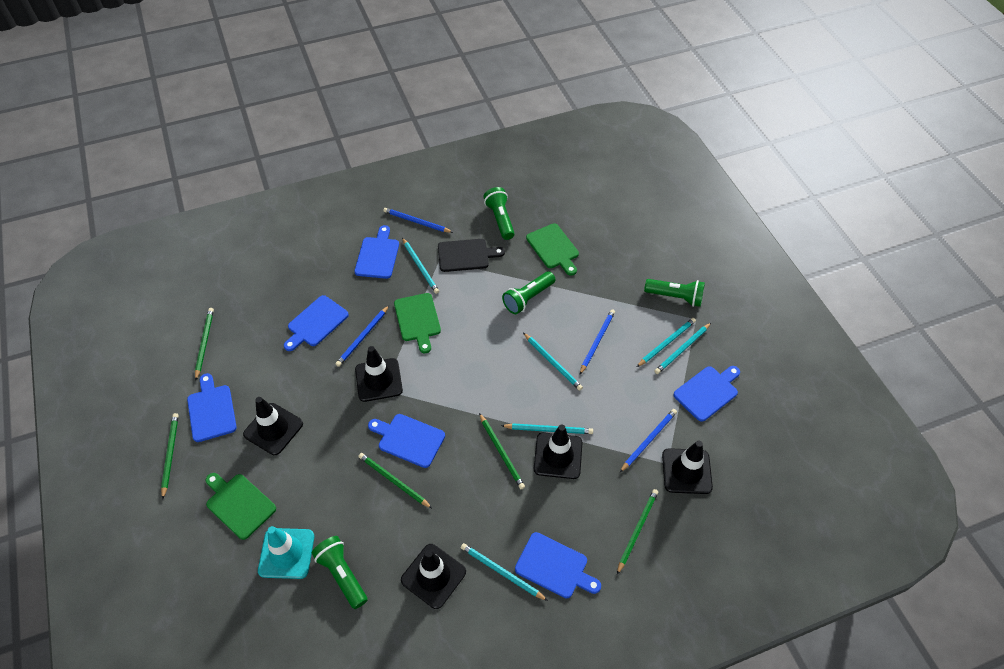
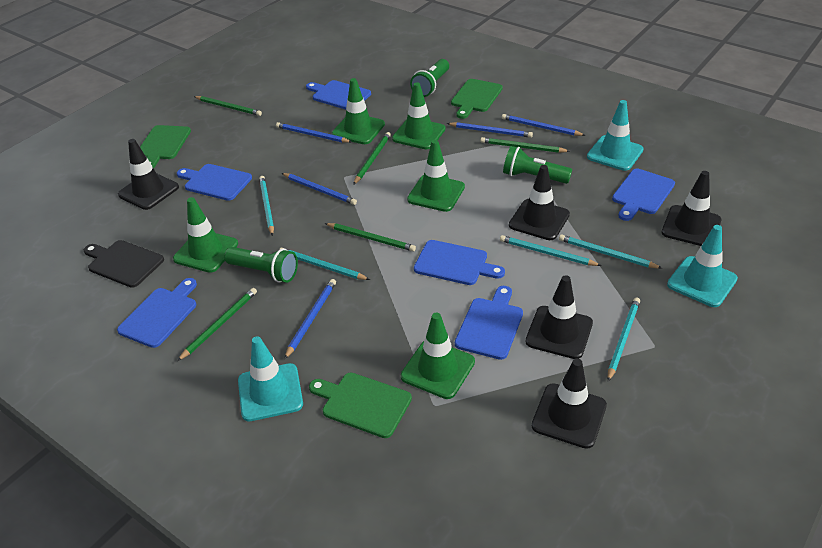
blue pencil: [335,305,389,367] [383,208,453,233] [580,309,615,374] [620,409,677,472] = 4 -> [276,122,352,143] [282,173,357,205] [284,279,336,359] [447,122,533,138] [502,114,586,136] = 5
green flashlight: [312,536,368,609] [483,187,515,240] [502,271,555,314] [644,279,705,307] = 4 -> [224,247,298,283] [410,59,449,97] [503,146,572,184] = 3
green traffic cone: none = 0 -> [173,197,238,273] [332,78,385,144] [392,82,445,150] [401,313,475,399] [407,140,465,212] = 5
turquoise pencil: [402,238,439,294] [461,543,548,601] [501,423,593,434] [523,333,583,391] [637,318,696,367] [654,323,711,374] = 6 -> [259,176,274,236] [279,248,370,280] [500,235,602,266] [559,235,662,269] [608,298,640,381] = 5
turquoise traffic cone: [258,526,314,579] = 1 -> [238,336,303,421] [587,100,644,171] [667,225,738,307] = 3

